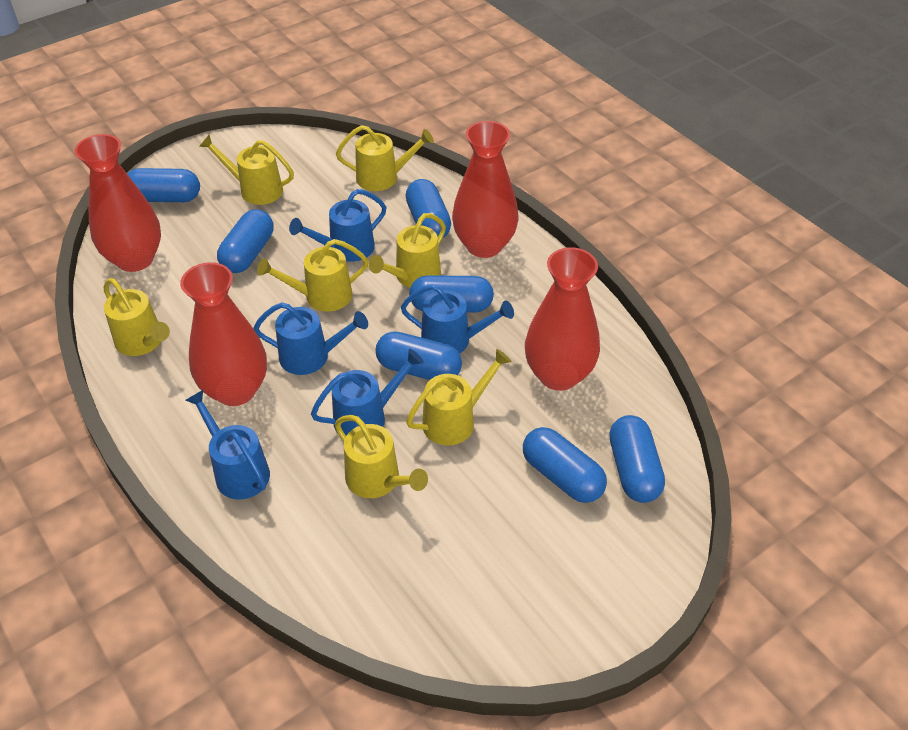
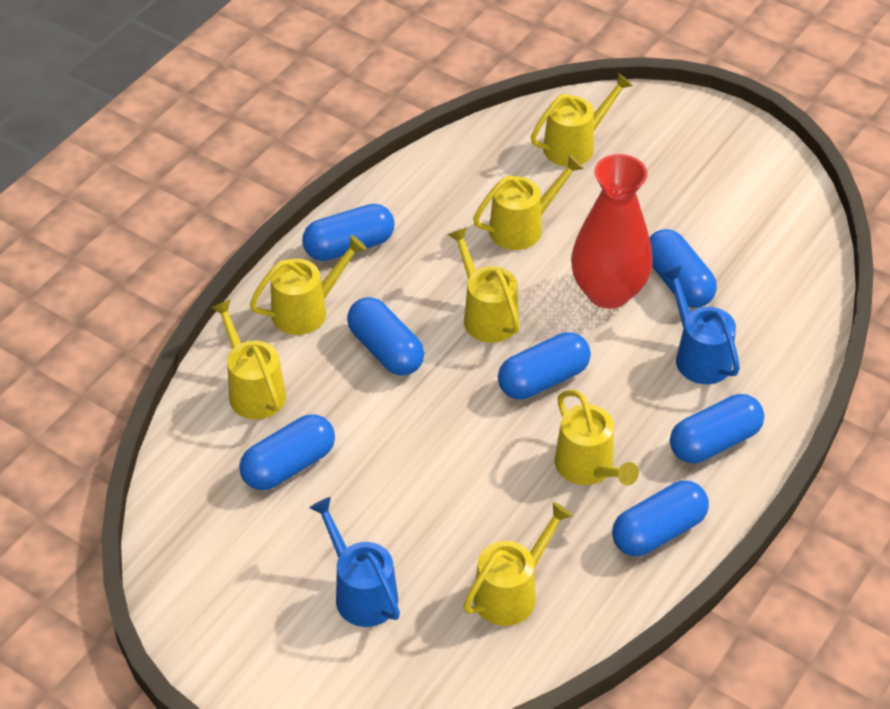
blue watering can: [186,390,270,500] [253,302,368,375] [289,189,386,262] [311,349,424,436] [401,284,514,354] = 5 -> [310,497,400,627] [661,266,740,384] = 2
red vase: [75,134,161,272] [180,262,267,406] [452,121,518,258] [525,247,600,391] = 4 -> [571,154,653,309] = 1

